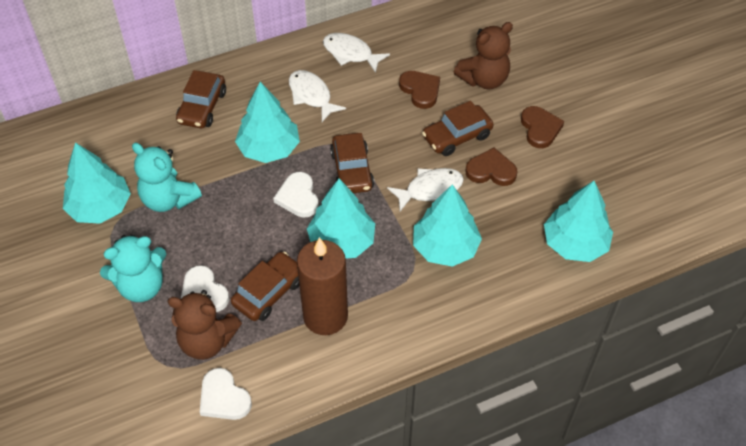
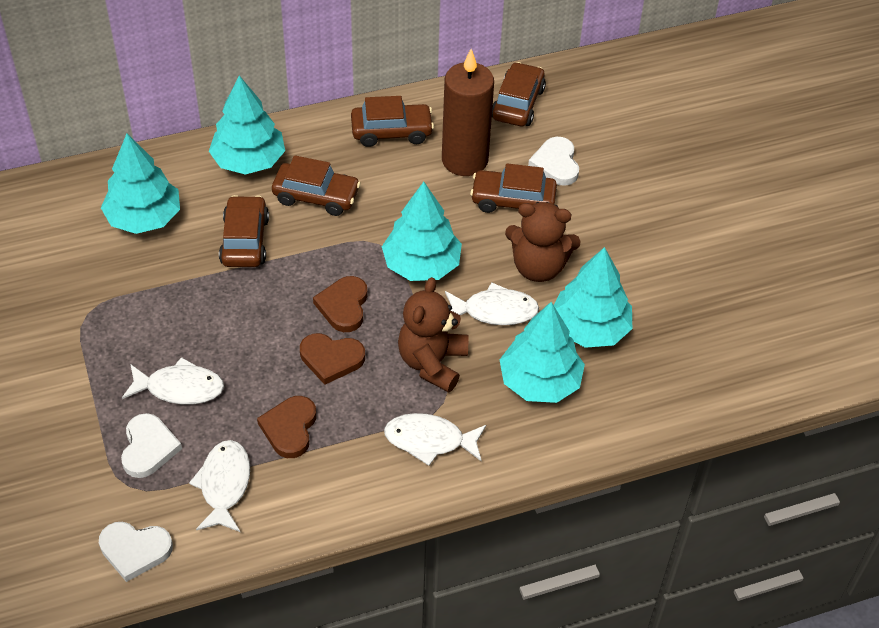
brown car: [176,70,226,128] [231,252,299,321] [330,133,374,193] [422,101,494,156] = 4 -> [219,195,269,267] [272,155,361,216] [351,96,434,147] [470,164,557,213] [492,62,546,126] = 5
turquoise teddy bear: [100,235,166,302] [132,143,202,212] = 2 -> none = 0
white fish: [289,70,346,122] [323,33,390,73] [387,168,464,211] = 3 -> [122,357,224,405] [189,440,250,532] [384,413,486,466] [445,282,539,325] = 4

